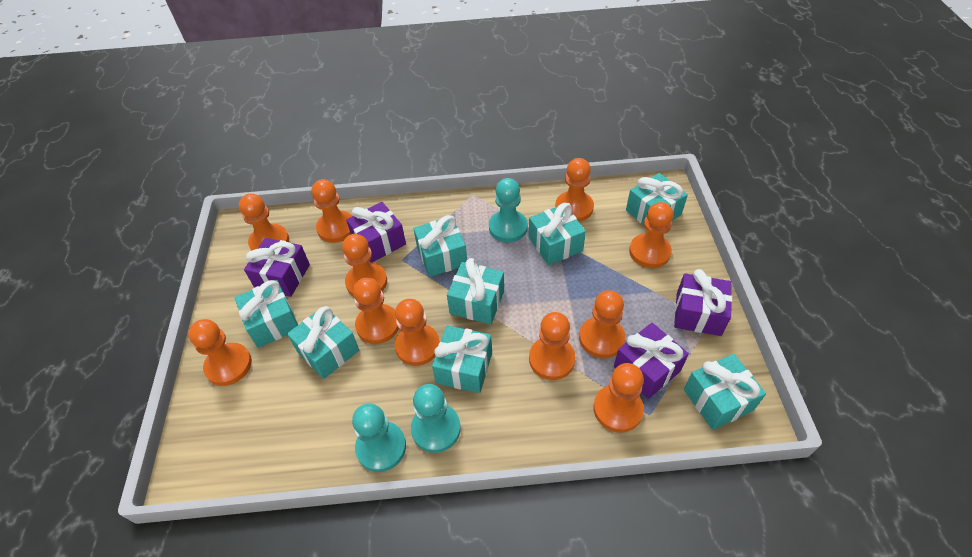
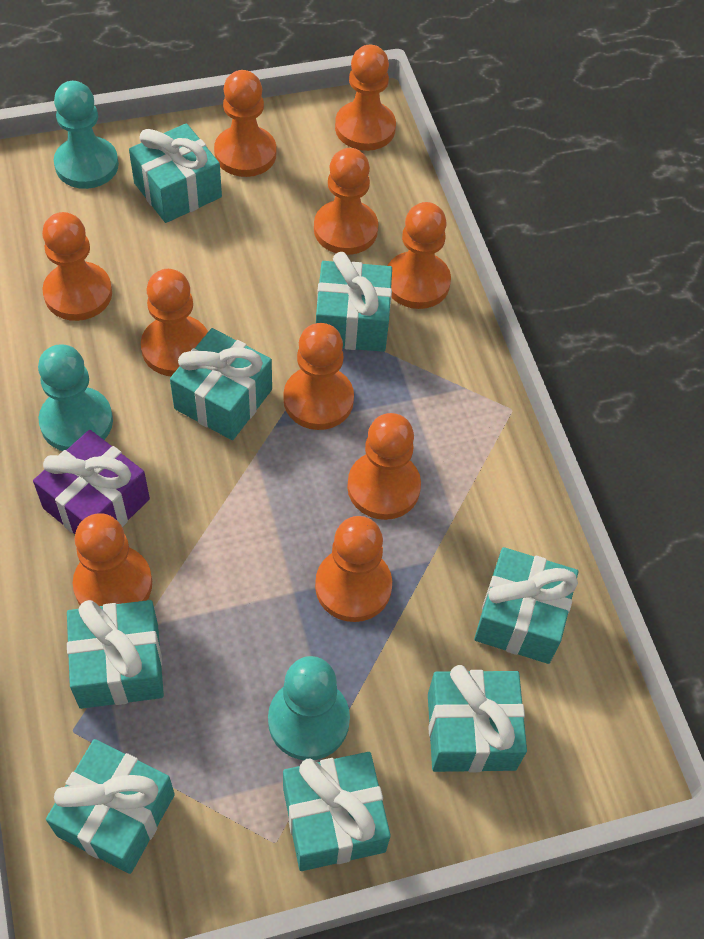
orange pawn: [188,319,252,386] [239,194,289,251] [311,179,352,243] [342,234,387,297] [353,278,399,344] [394,299,440,366] [529,312,576,380] [555,158,594,222] [579,290,625,358] [593,363,644,433] [629,202,674,268] = 11 -> [42,212,112,321] [73,513,152,606] [141,269,208,376] [214,70,277,177] [284,323,354,430] [314,148,378,255] [315,516,392,622] [335,45,396,151] [347,413,421,520] [388,202,451,309] = 10
purple gift: [244,238,310,297] [346,202,406,263] [614,323,689,399] [674,269,732,336] = 4 -> [33,430,150,534] = 1

